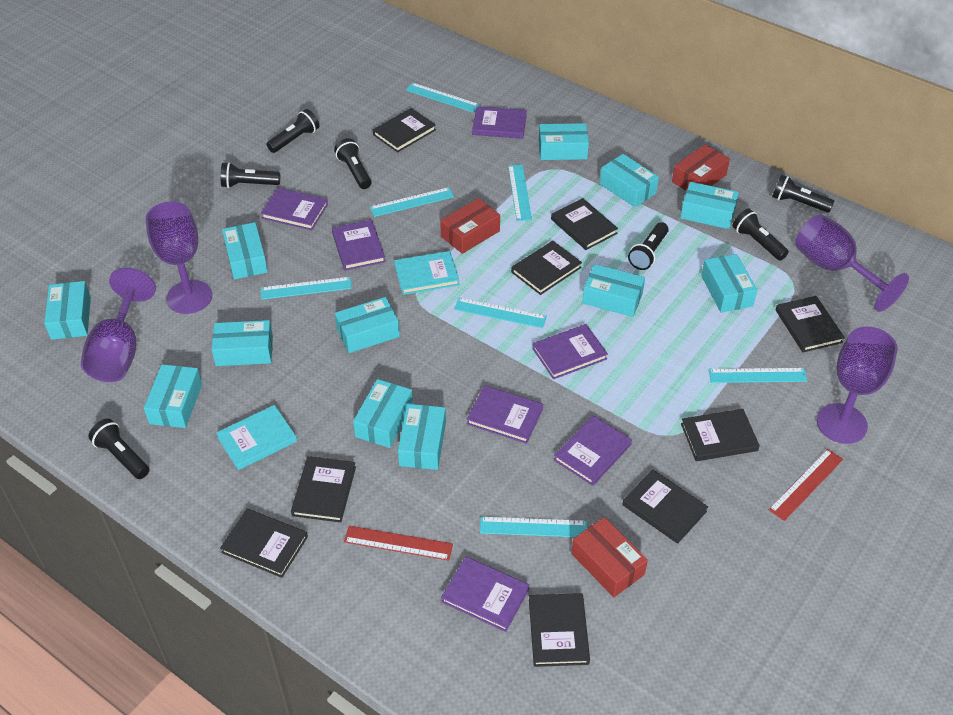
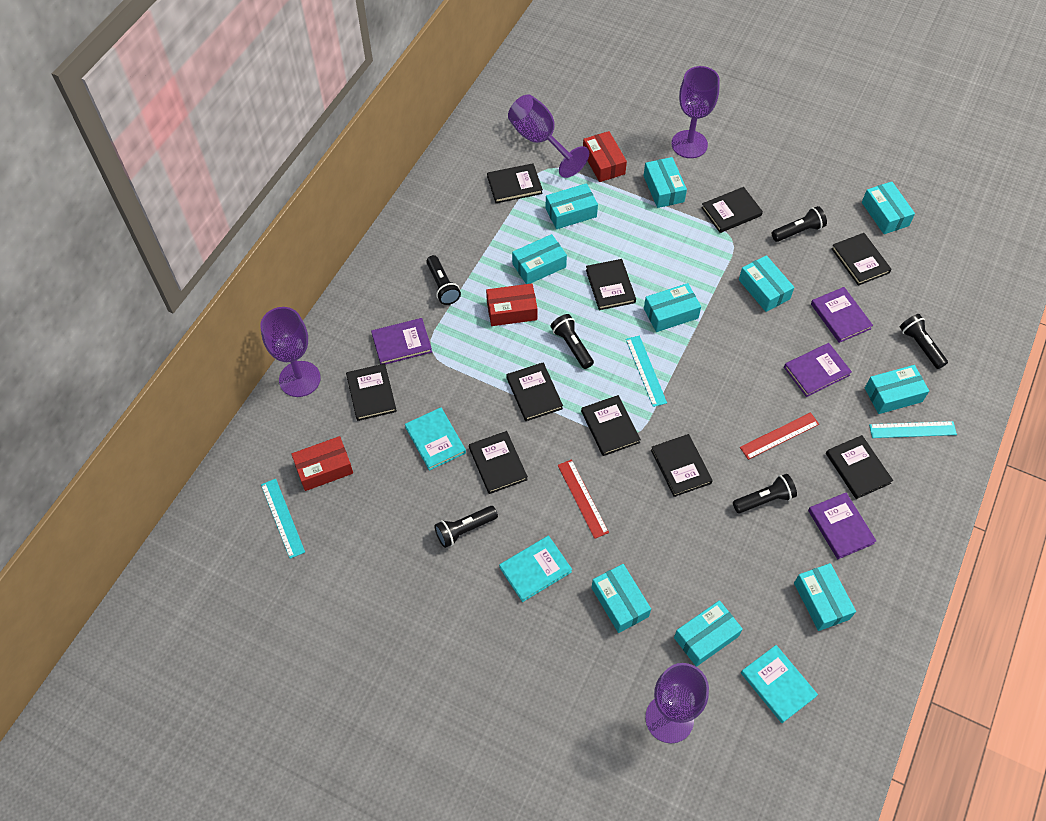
black book: [220,509,308,578] [291,456,356,523] [373,108,436,152] [511,241,582,295] [529,593,590,667] [551,198,618,250] [622,470,708,544] [681,409,760,461] [776,296,845,352] = 9 -> [346,364,397,421] [469,431,528,494] [487,163,543,203] [507,362,563,421] [581,395,641,456] [586,259,636,310] [651,434,713,497] [701,187,763,233] [826,435,893,499] [831,233,892,286] = 10
black flashlight: [88,419,149,479] [221,162,280,188] [267,109,319,153] [334,138,371,189] [628,222,669,270] [733,209,789,261] [772,175,835,213] = 7 -> [426,255,461,305] [434,506,498,548] [551,314,594,369] [733,474,797,513] [772,206,827,242] [900,314,948,369] = 6
purple book: [261,188,328,230] [332,220,386,271] [441,557,529,632] [467,385,543,444] [472,106,527,139] [532,324,608,379] [554,415,632,486] = 7 -> [371,318,432,365] [784,343,852,397] [808,493,876,559] [811,287,873,343] = 4
turquoise book: [216,405,297,470] [394,251,460,295] = 2 -> [405,407,466,471] [499,536,572,602] [741,645,818,723] = 3
turquoise box: [44,281,91,340] [144,364,202,428] [211,320,273,366] [222,222,268,280] [335,297,400,353] [353,379,413,448] [398,404,446,470] [539,123,589,160] [582,264,645,317] [600,154,659,207] [680,182,739,229] [701,254,757,312] = 12 -> [512,234,567,284] [545,183,598,229] [591,564,651,633] [643,157,687,208] [644,283,701,332] [674,600,743,667] [739,255,794,312] [794,563,856,631] [862,182,915,234] [865,365,929,414] = 10
turquoise ruler: [260,277,352,300] [370,187,454,217] [406,83,479,112] [454,298,547,328] [480,517,587,537] [508,165,532,221] [709,368,807,383] = 7 -> [261,479,305,559] [626,336,667,407] [869,421,957,438] = 3

